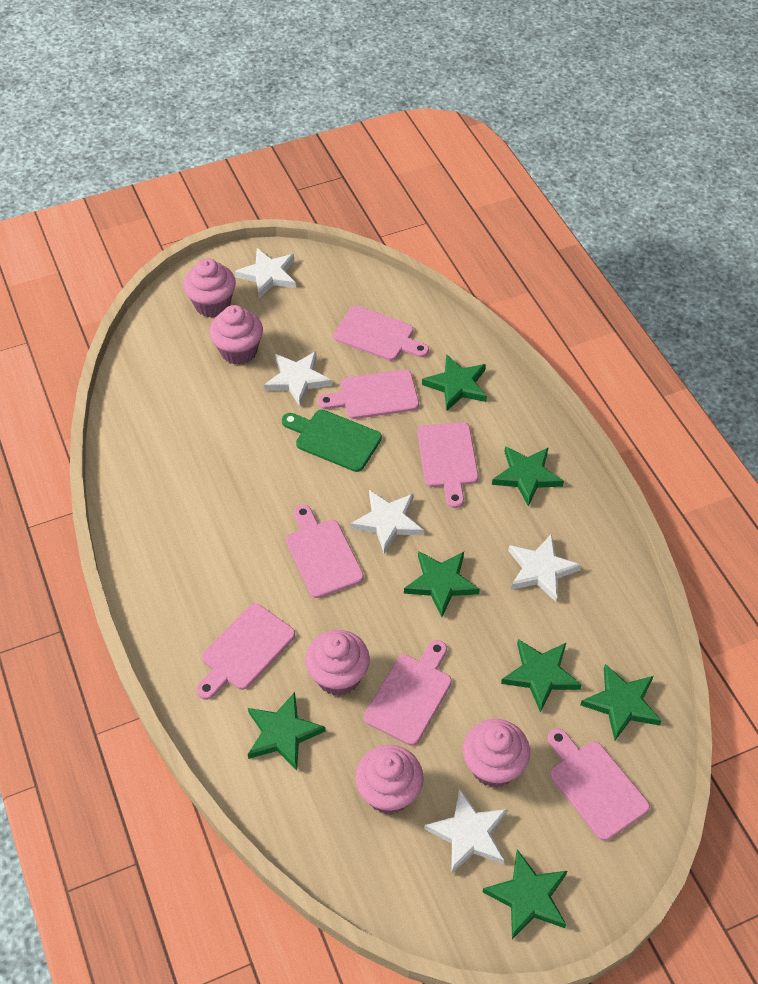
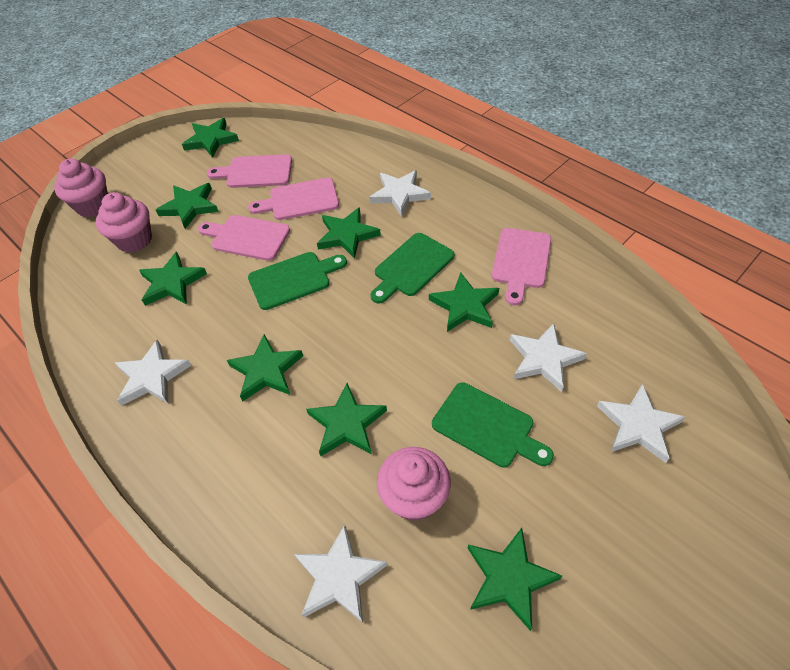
green cutting board: [282,410,382,472] = 1 -> [248,252,347,310] [371,233,454,304] [432,382,554,468] = 3
green star: [248,692,326,770] [404,551,480,617] [422,354,487,411] [483,849,567,939] [492,446,564,507] [501,639,582,713] [580,664,662,740] = 7 -> [139,252,207,306] [156,183,219,229] [182,118,239,158] [227,334,303,402] [306,383,387,456] [317,207,381,259] [429,272,499,332] [468,528,562,631] = 8
pink cupcake: [183,258,236,318] [209,305,263,365] [305,630,370,696] [355,745,424,814] [463,719,530,788] = 5 -> [54,159,108,217] [96,192,152,252] [377,447,451,521] = 3
pink cutting board: [196,603,295,700] [286,505,364,598] [318,369,419,419] [333,306,429,361] [364,640,452,746] [417,422,479,508] [547,728,650,841] = 7 -> [198,215,290,261] [207,154,292,188] [248,178,339,220] [492,228,551,305] = 4

